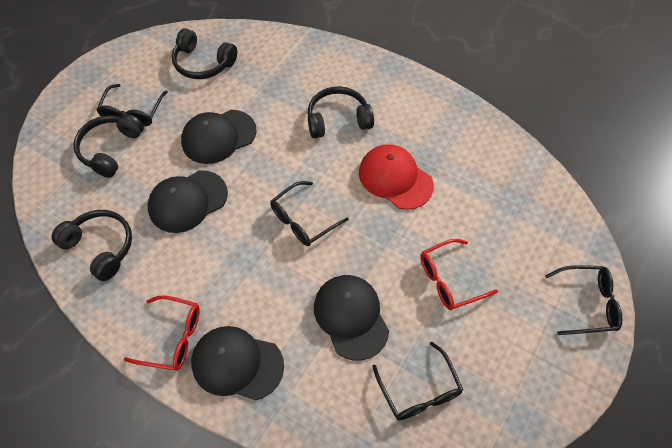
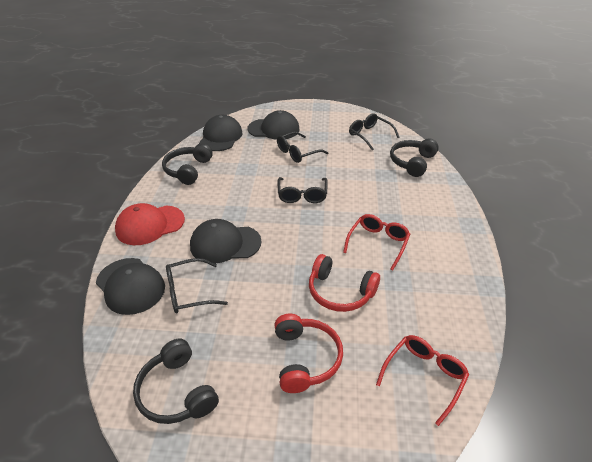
black headphones: [51,210,132,281] [73,114,144,178] [172,28,237,79] [308,86,374,138] = 4 -> [133,339,219,424] [162,143,213,185] [390,138,439,177] = 3
red headphones: none = 0 -> [275,314,343,393] [309,254,380,312] = 2

